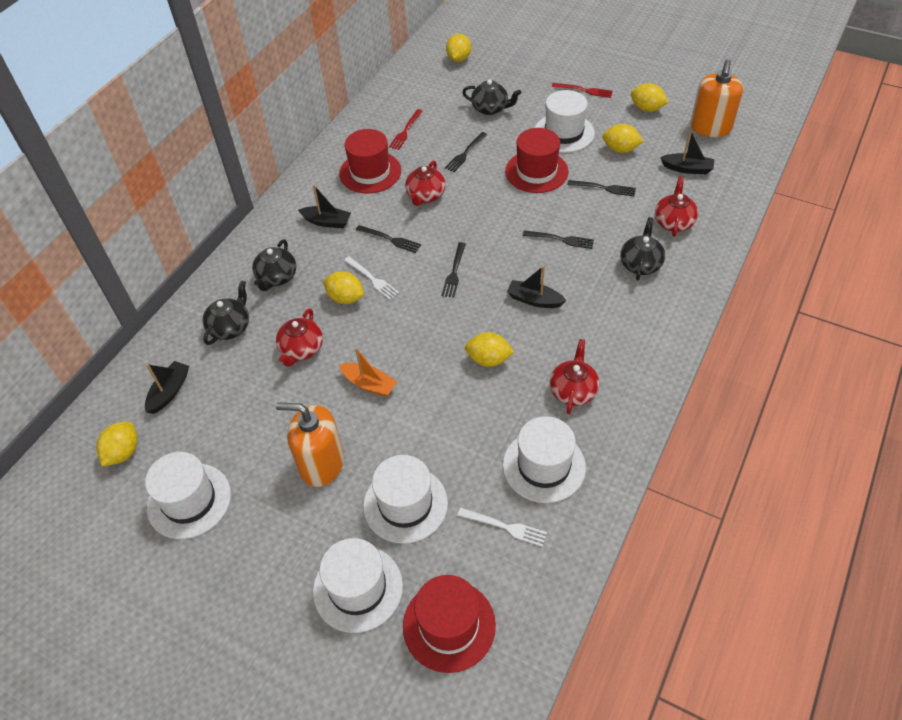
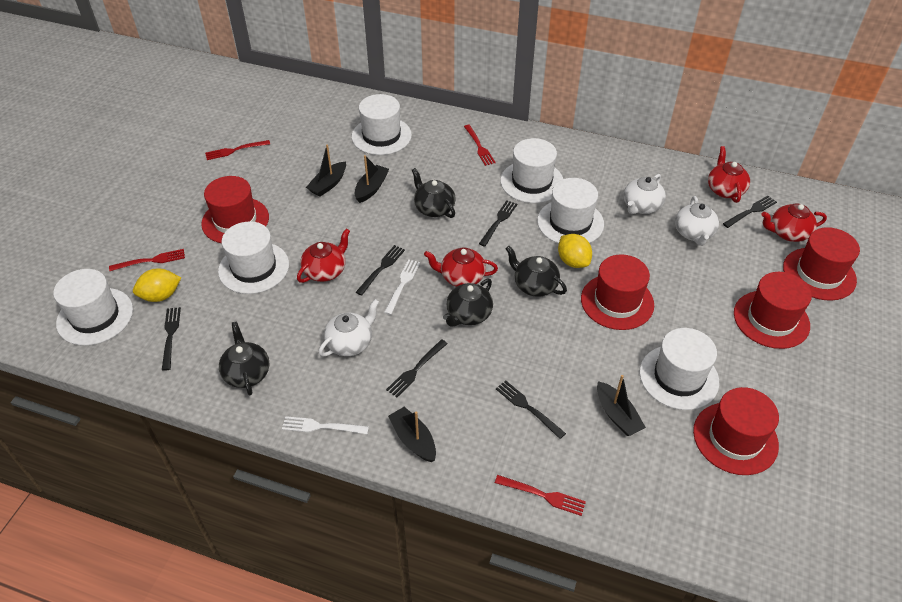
black fork: [356,225,421,253] [442,242,466,298] [445,132,487,172] [523,231,594,249] [567,180,636,196] = 5 -> [162,307,181,371] [356,245,405,296] [386,339,448,397] [479,200,517,246] [496,380,566,439] [723,196,777,228] = 6
orange boat: [339,348,397,397] = 1 -> none = 0
orange soap dispenser: [276,402,344,487] [690,60,743,137] = 2 -> none = 0
red fork: [389,109,423,150] [552,83,613,98] = 2 -> [109,249,185,271] [205,140,270,160] [464,125,496,166] [495,475,586,516] = 4
red hat: [339,129,401,194] [403,575,496,673] [505,128,569,193] = 3 -> [201,176,269,243] [581,254,654,330] [693,387,779,475] [734,272,812,349] [783,227,860,301] = 5
white hat: [145,452,231,539] [313,538,403,633] [363,455,448,544] [503,416,586,503] [535,90,595,153] = 5 -> [53,269,133,346] [218,221,289,294] [352,94,412,155] [500,138,563,203] [537,178,604,244] [639,328,719,410] = 6
white teapot: none = 0 -> [319,299,379,357] [624,174,666,214] [675,196,719,246] = 3
yellow lemon: [96,422,138,466] [323,271,364,304] [446,34,471,62] [465,332,514,367] [602,124,643,153] [631,83,669,112] = 6 -> [133,268,181,302] [558,234,592,268] = 2

